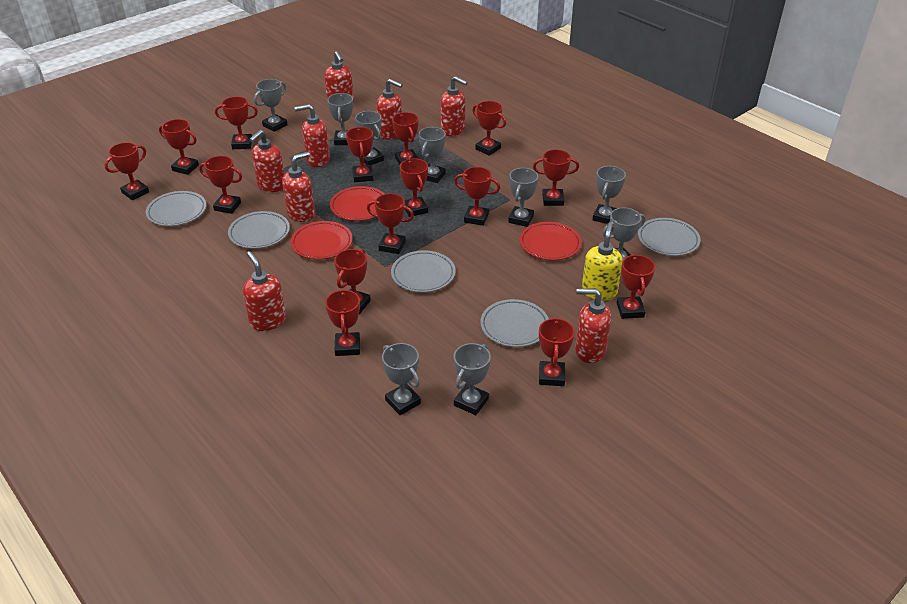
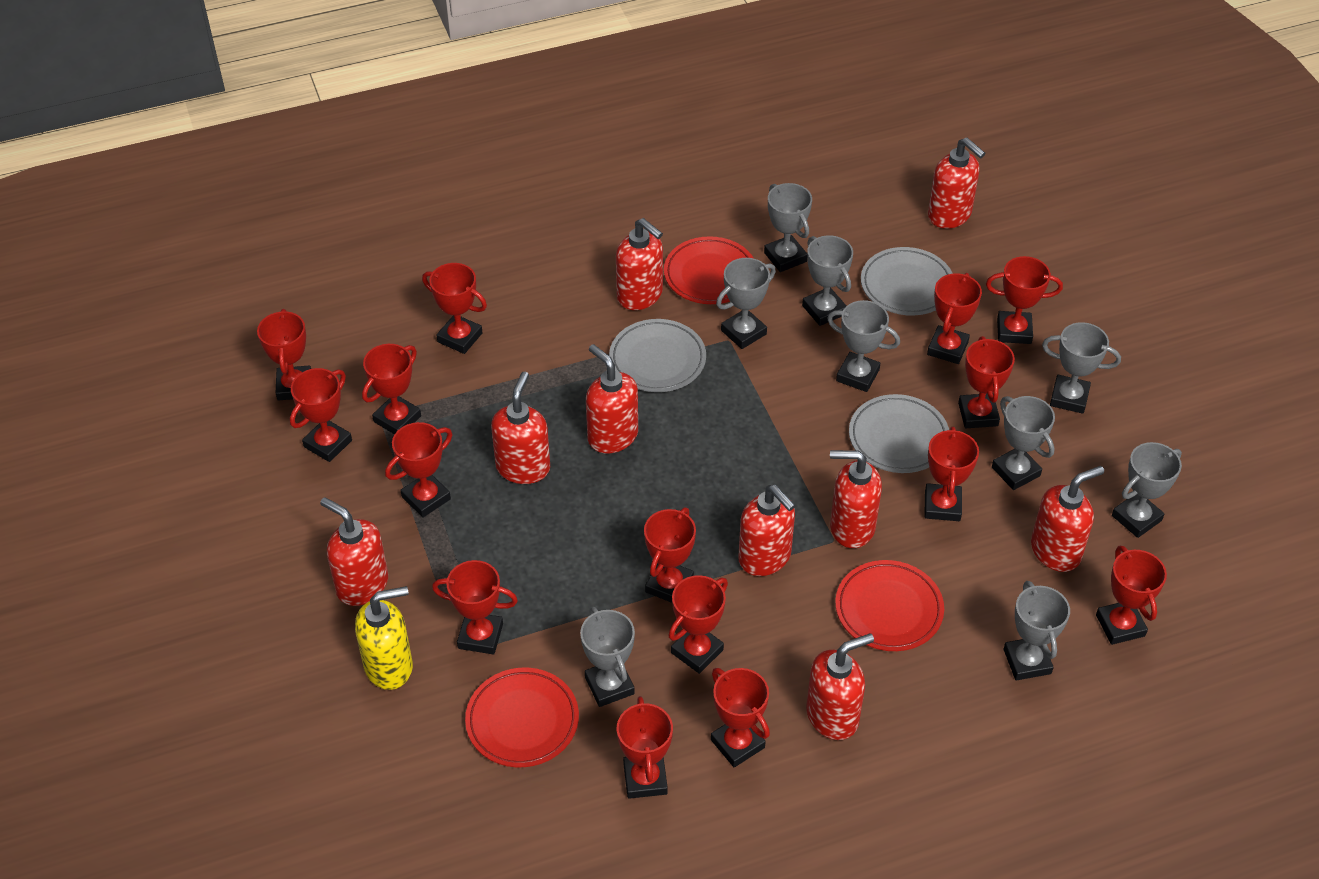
grey plate: [146,191,206,226] [228,211,290,249] [391,250,456,293] [480,299,549,347] [638,218,701,256] = 5 -> [609,319,706,392] [849,394,949,473] [861,247,953,316] = 3
red soap dispenser: [243,251,286,331] [249,130,284,192] [282,152,315,222] [294,104,330,167] [324,51,354,104] [376,79,403,139] [440,76,468,136] [575,288,611,363] = 8 -> [320,497,388,606] [491,372,550,484] [586,344,638,453] [616,218,663,310] [738,485,795,576] [806,633,874,740] [830,450,882,548] [928,138,985,229] [1031,466,1104,572] = 9

